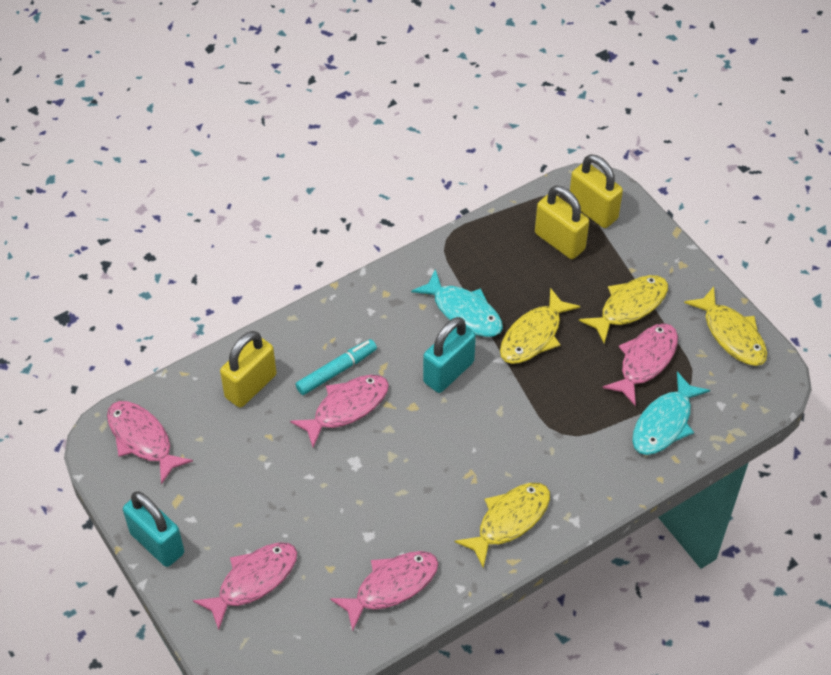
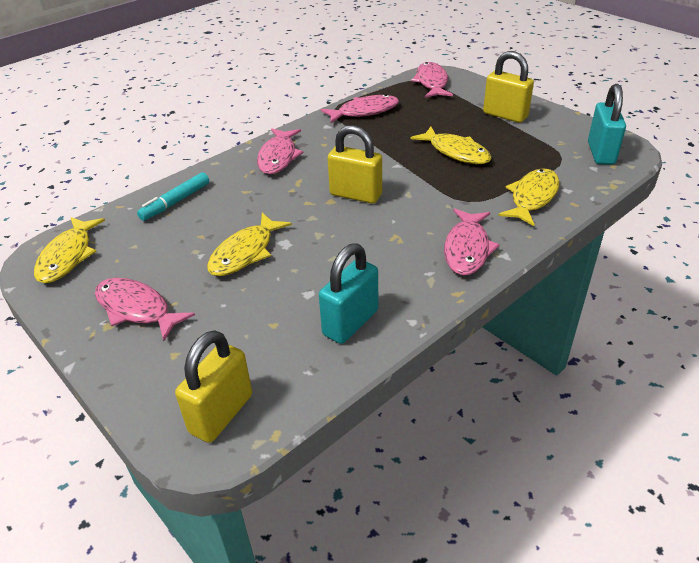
turquoise fish: [411,269,503,337] [632,372,710,455] = 2 -> none = 0

